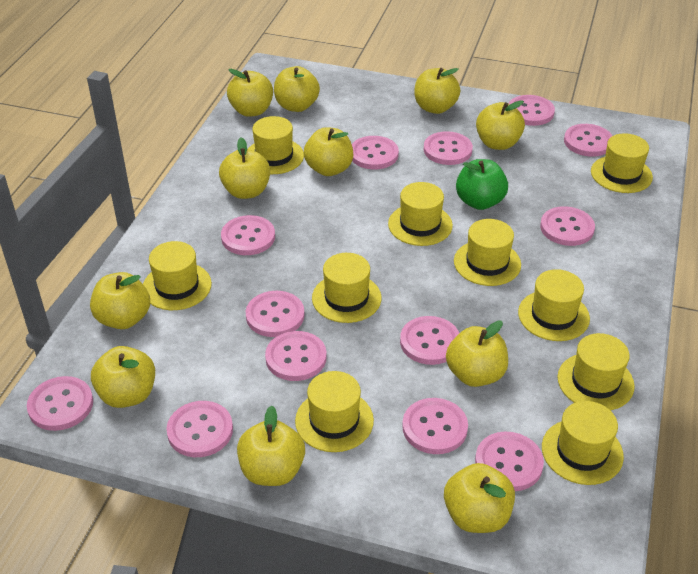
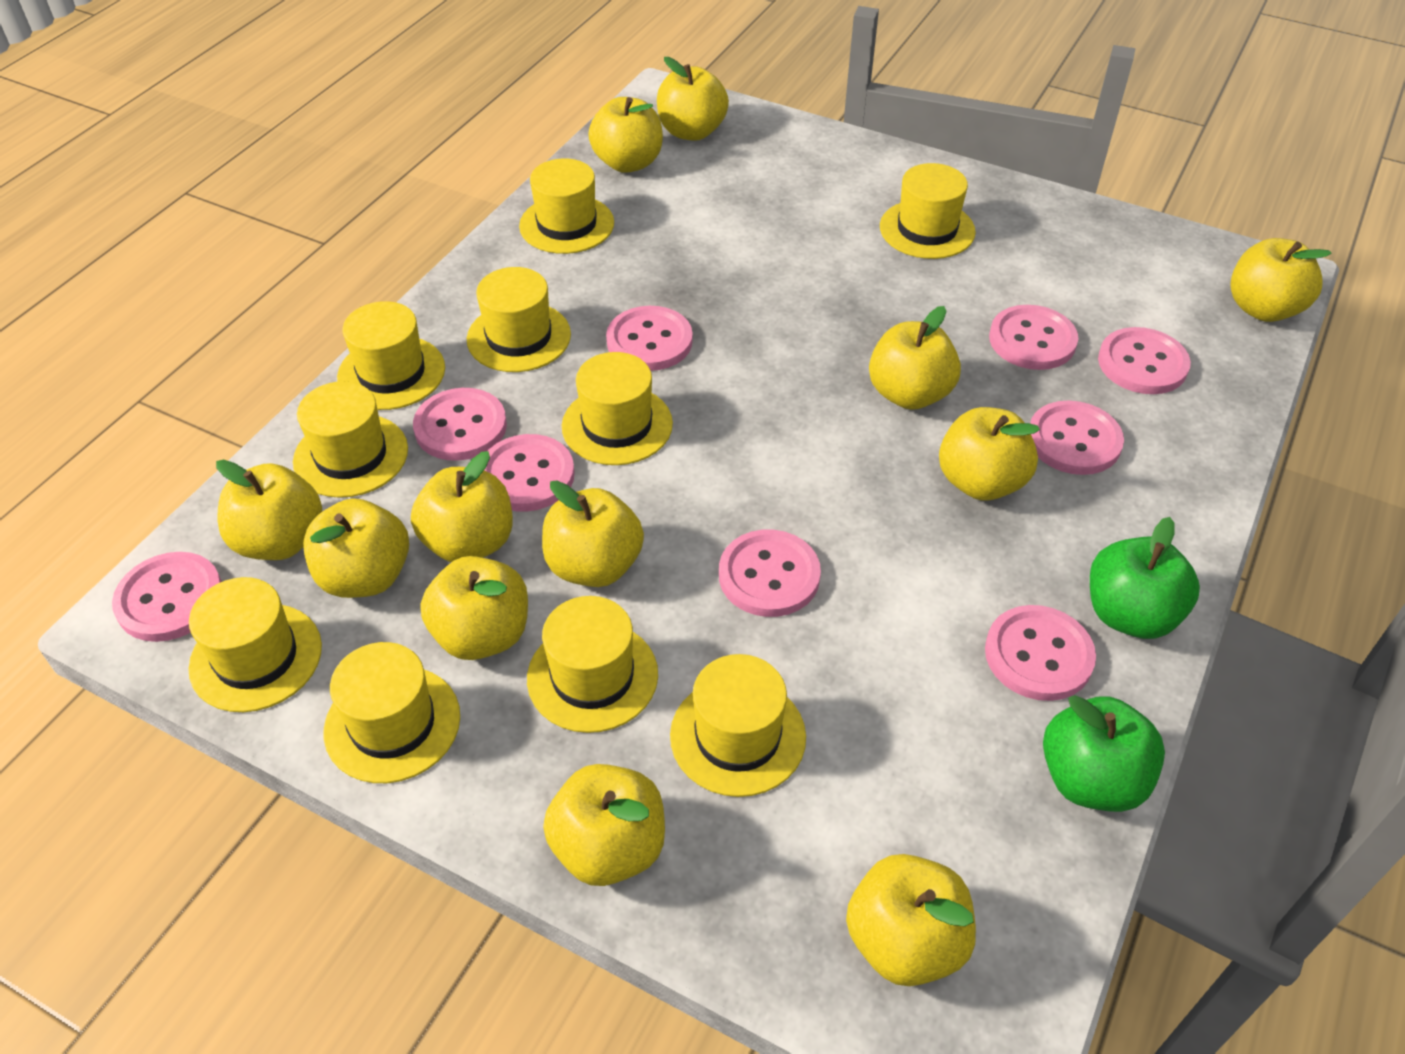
green apple: [456,159,508,210] = 1 -> [1043,695,1165,812] [1090,517,1200,639] = 2
pink button: [27,376,93,431] [166,401,233,457] [221,215,275,255] [246,291,305,337] [265,331,327,381] [352,136,399,169] [400,316,459,365] [402,398,468,454] [424,131,473,165] [475,432,544,491] [509,95,555,126] [540,206,595,246] [564,124,612,157] = 13 -> [112,552,222,642] [413,388,507,461] [485,434,575,512] [606,306,693,371] [719,530,821,617] [985,605,1096,701] [989,305,1078,370] [1030,400,1124,475] [1098,327,1191,394] = 9
yellow apple: [90,272,150,329] [91,346,155,408] [219,137,270,199] [227,69,273,117] [237,406,305,486] [274,66,320,112] [304,127,353,176] [414,68,460,114] [444,463,515,533] [446,320,508,387] [476,100,525,150] = 11 -> [216,460,322,560] [303,498,409,598] [411,451,513,562] [420,556,528,660] [542,480,644,587] [543,764,665,886] [588,97,663,173] [657,57,729,141] [846,854,976,986] [869,306,961,410] [939,407,1040,501] [1230,238,1332,322] = 12

